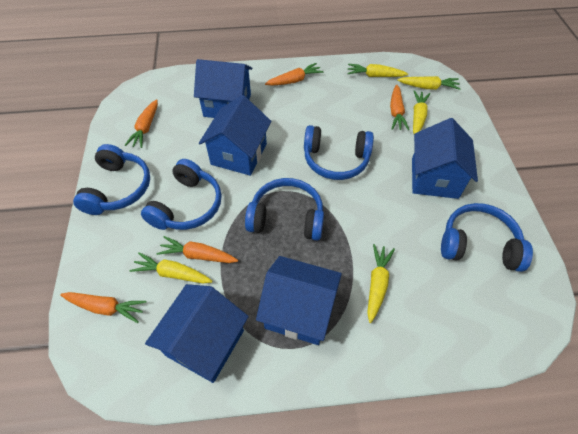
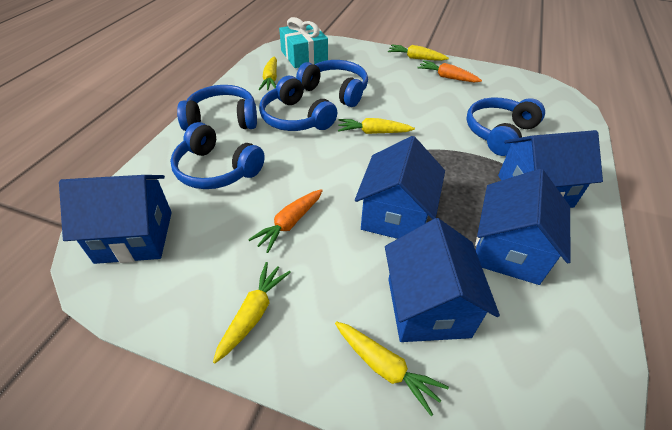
orange carrot: [60,292,147,323] [125,99,158,148] [156,236,238,263] [265,63,323,85] [390,85,409,130] = 5 -> [248,189,323,253] [418,60,482,82] = 2
turquoise gift: none = 0 -> [279,17,328,68] = 1

